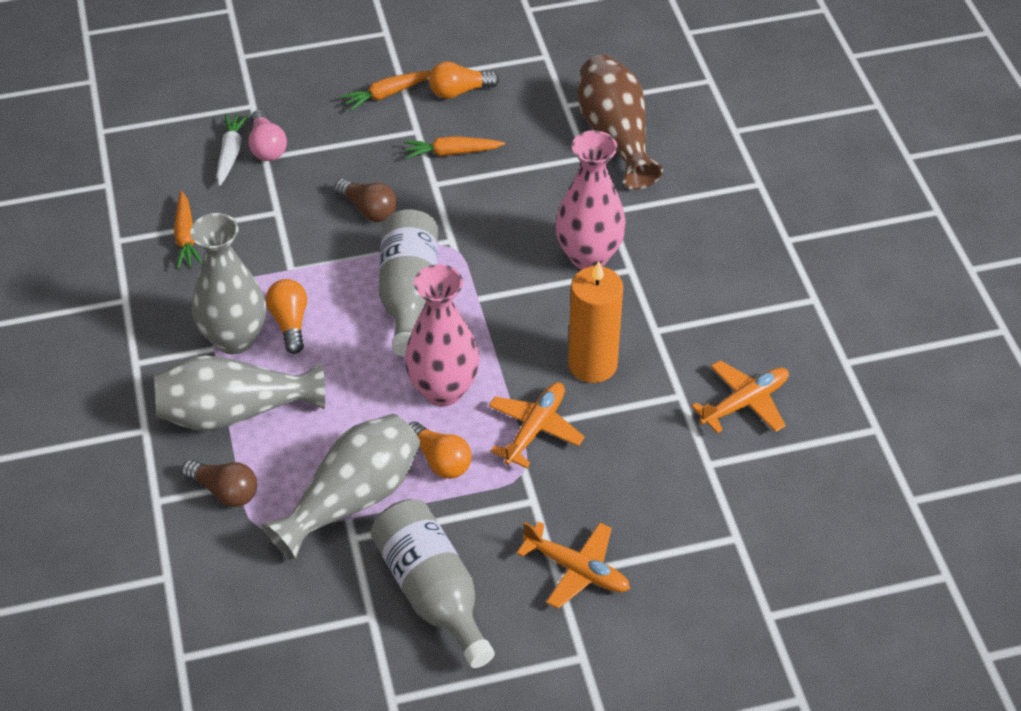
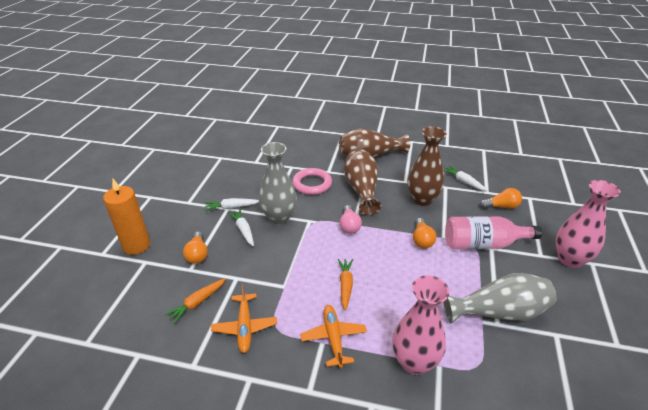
brown light bulb: [181,460,257,507] [334,179,397,222] = 2 -> none = 0
brown vase: [578,55,663,190] = 1 -> [339,128,410,157] [344,148,381,215] [408,127,447,206] = 3
grey bottle: [371,499,495,668] [379,209,438,357] = 2 -> none = 0
grey vase: [154,355,325,431] [190,213,266,354] [262,414,420,561] = 3 -> [259,142,297,224] [444,273,556,324] = 2
orange carrot: [174,191,202,269] [341,71,431,111] [404,136,505,159] = 3 -> [164,278,226,324] [338,259,353,311] = 2
orange plane: [489,382,585,468] [517,522,630,609] [691,360,789,433] = 3 -> [211,284,277,353] [300,305,367,368] = 2
pink bottle: none = 0 -> [445,216,542,249] = 1
pink ring: none = 0 -> [292,168,332,195] = 1
white carrot: [216,114,249,186] = 1 -> [205,198,259,211] [228,209,254,246] [443,166,488,192] = 3

